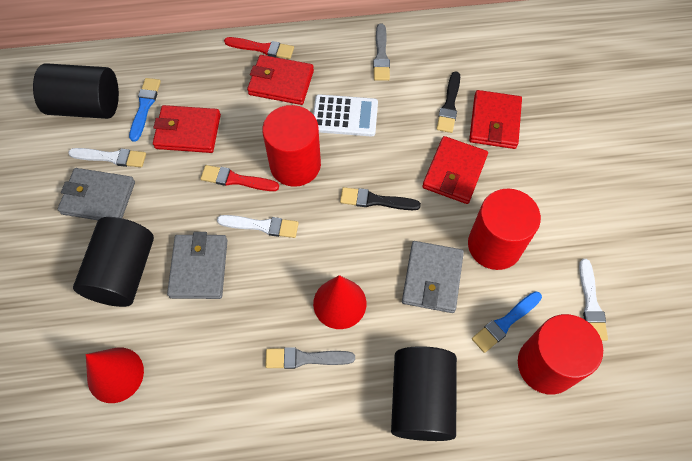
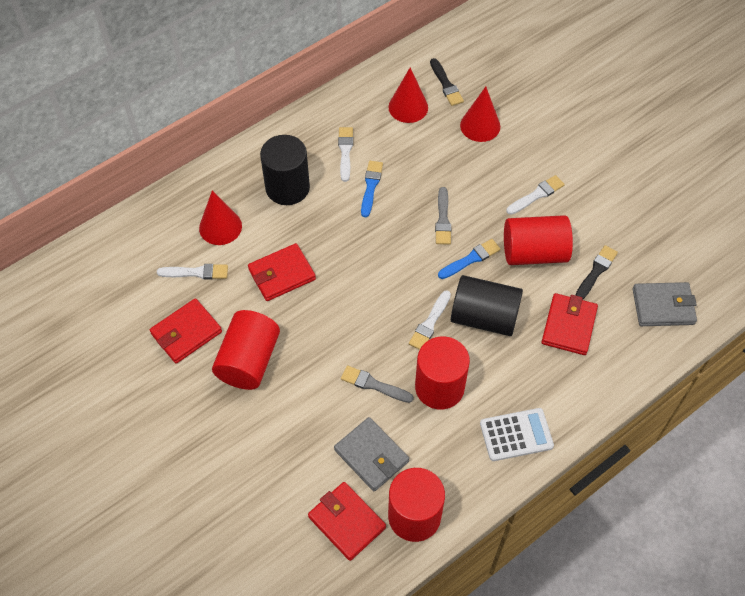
black cylinder: [33,63,119,119] [73,217,154,307] [391,346,457,441] = 3 -> [260,135,310,205] [451,275,523,336] = 2
grey wallet: [58,168,135,220] [167,232,228,299] [402,241,464,313] = 3 -> [334,417,409,492] [633,282,697,326] = 2
red brush: [201,165,279,191] [224,37,294,59] = 2 -> none = 0
red cone: [86,347,144,403] [313,275,367,329] = 2 -> [199,191,242,245] [389,67,428,123] [460,87,500,142] = 3
red cylinder: [262,105,321,187] [468,189,541,270] [518,314,603,395] = 3 -> [212,310,280,390] [388,468,445,542] [415,336,470,409] [504,215,573,265] = 4
white brush: [68,148,146,167] [217,215,299,238] [579,259,608,341] = 3 -> [157,264,228,279] [338,127,353,182] [409,291,451,350] [507,175,565,215] = 4

